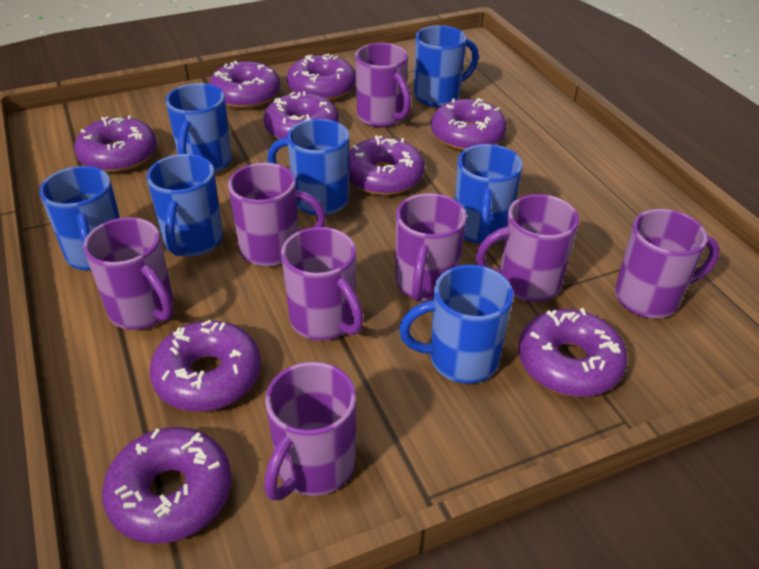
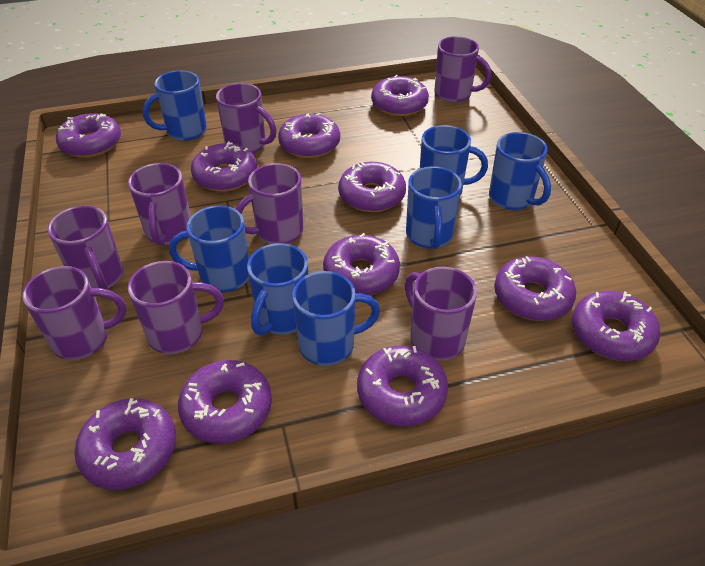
purple donut: [74,115,157,172] [102,427,232,544] [149,320,261,412] [209,61,280,109] [264,91,339,139] [287,54,356,101] [349,135,425,195] [431,98,507,151] [518,308,627,397] = 9 -> [56,113,121,158] [74,398,176,490] [178,360,272,444] [191,141,257,192] [278,113,340,158] [323,233,400,295] [338,162,406,212] [357,346,448,426] [371,75,429,116] [494,256,576,321] [572,291,660,361] = 11

